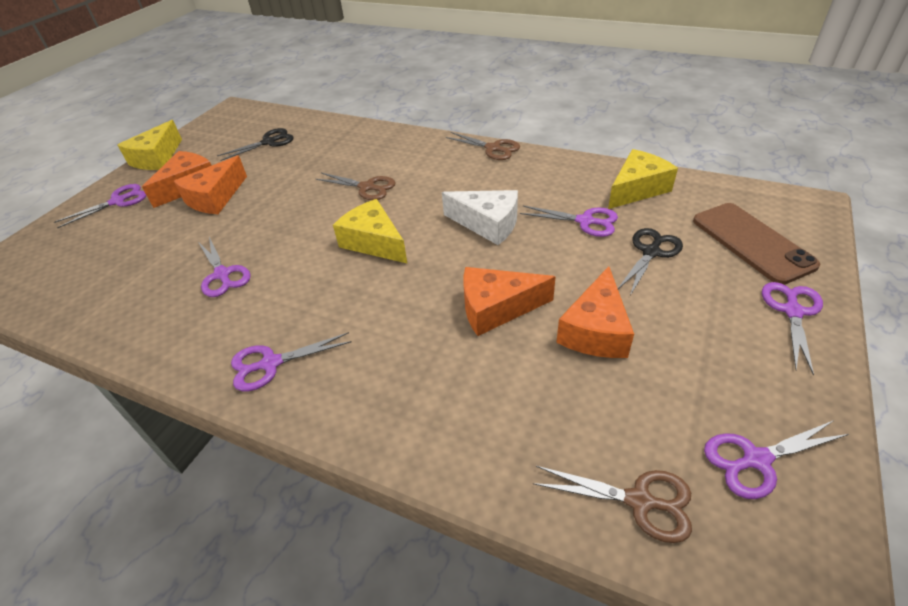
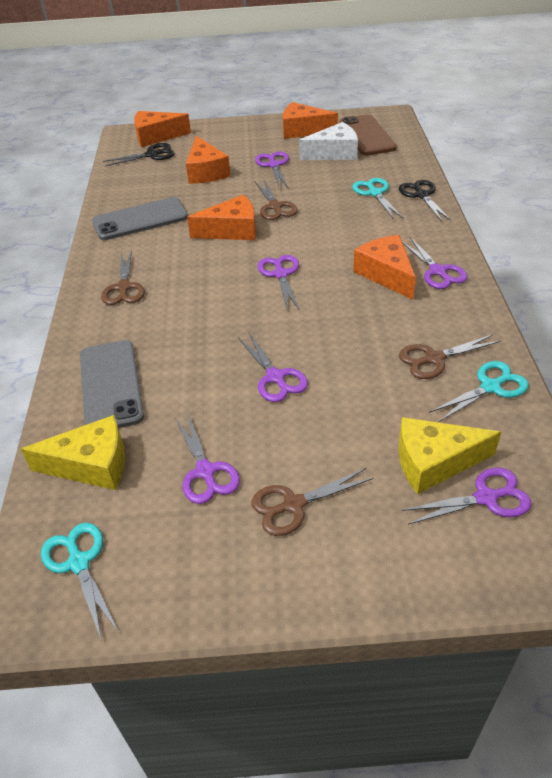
brown scissors: [316,173,396,200] [446,132,520,160] [533,466,692,543] = 3 -> [101,250,145,305] [251,468,374,536] [255,180,298,220] [399,334,500,379] = 4
grey phone: none = 0 -> [80,340,144,428] [92,197,188,240] = 2
orange cheese: [142,151,212,208] [174,155,247,214] [463,267,556,336] [556,266,634,358] = 4 -> [134,111,191,147] [186,136,230,184] [187,195,256,240] [283,102,338,139] [353,235,416,300] = 5
turquoise scissors: none = 0 -> [41,523,119,641] [352,178,403,219] [429,361,529,422] = 3
yellow cheese: [118,120,182,170] [333,199,408,264] [608,149,678,209] = 3 -> [21,415,125,490] [398,417,501,494] = 2

